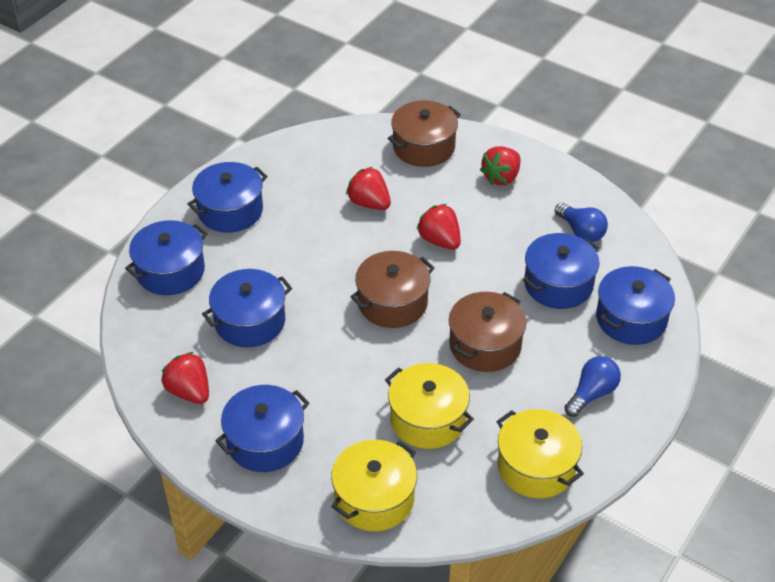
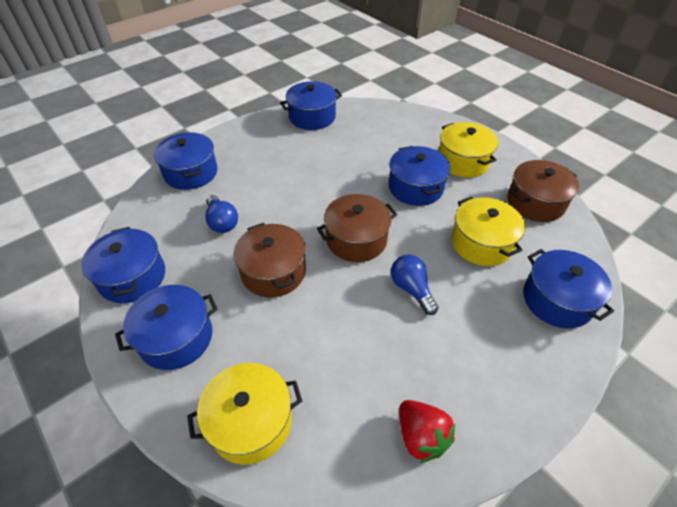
red strawberry: [161,352,209,404] [346,167,391,210] [416,204,461,250] [480,146,521,185] = 4 -> [399,400,455,463] = 1

